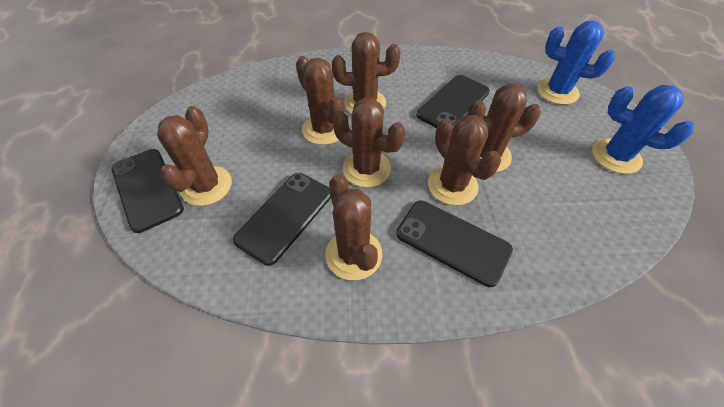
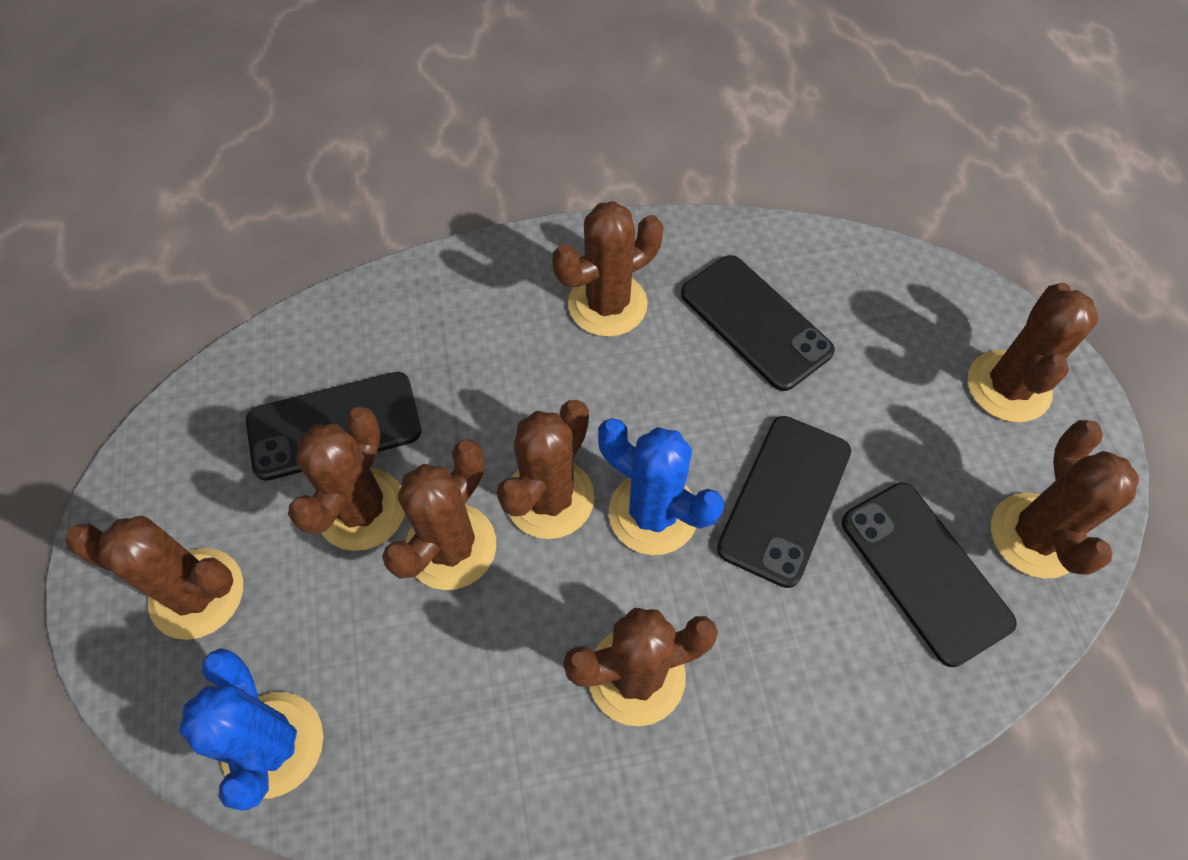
brown cactus: [157,106,232,206] [296,56,344,145] [325,174,382,280] [332,32,400,114] [333,98,406,187] [428,115,501,205] [467,84,541,172] = 7 -> [66,516,243,640] [288,406,405,551] [382,440,496,590] [497,400,594,539] [552,201,663,337] [563,608,718,726] [968,283,1099,422] [991,420,1139,578] = 8

